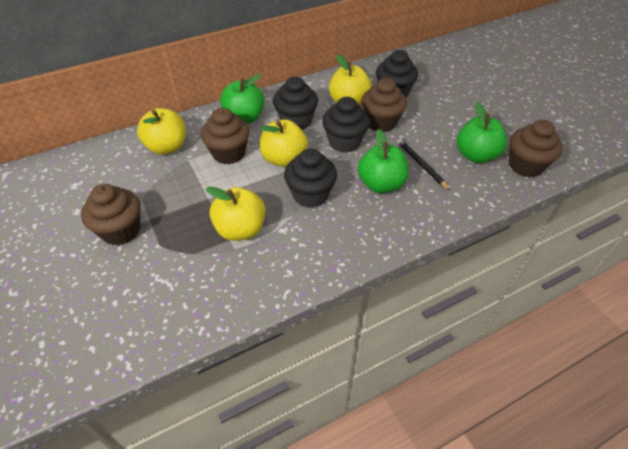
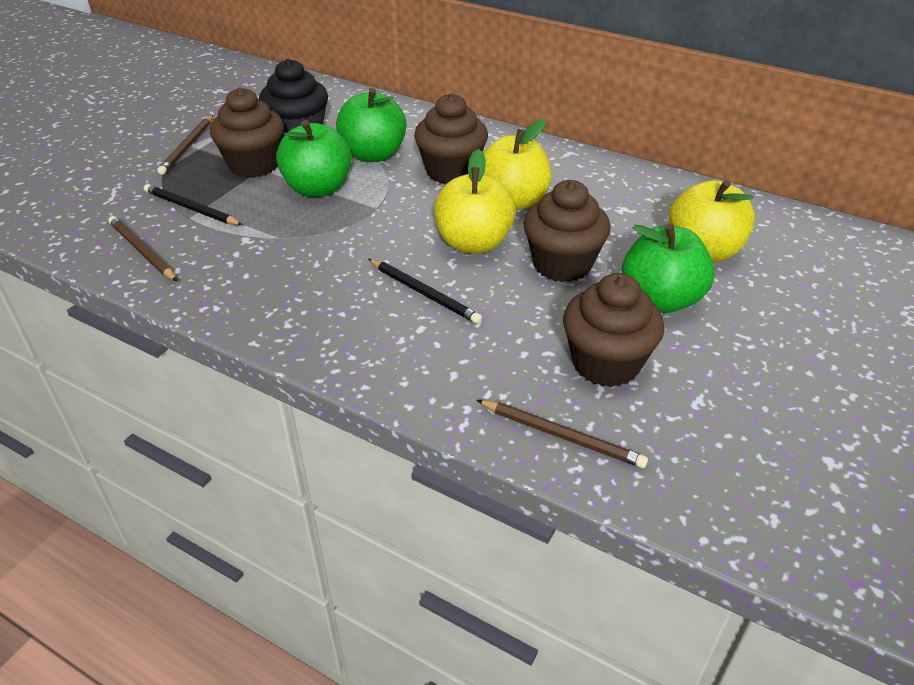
black cupcake: [273,77,318,130] [284,148,337,208] [322,97,370,153] [376,50,418,98] = 4 -> [259,59,328,138] = 1
black pencil: [397,139,450,190] = 1 -> [144,184,243,225] [368,259,482,324] = 2
brown pencil: none = 0 -> [108,216,177,281] [157,115,213,175] [477,400,648,468] = 3
yellow apple: [137,108,186,155] [206,186,265,241] [260,119,308,167] [329,54,372,105] = 4 -> [434,149,516,254] [484,119,551,211] [668,180,755,262] = 3

